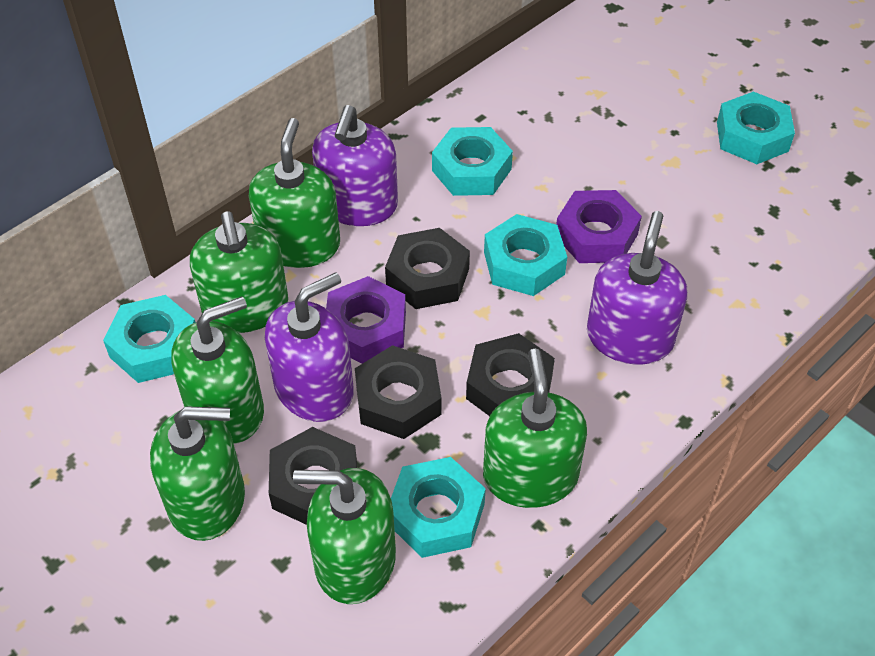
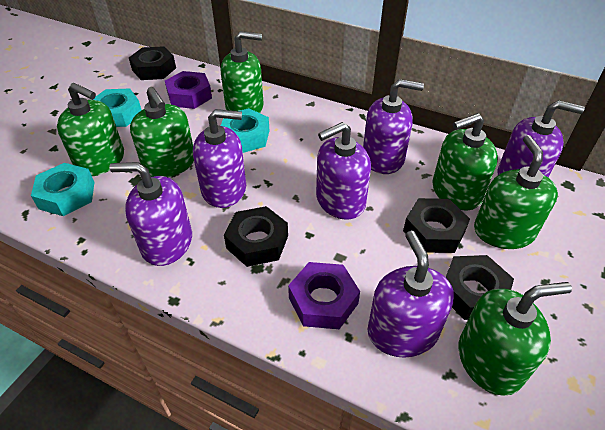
purple soap dispenser: [265,272,354,422] [312,105,398,226] [587,211,687,365] = 3 -> [109,162,192,266] [193,109,246,208] [316,122,371,220] [363,79,424,174] [367,231,454,358] [498,100,585,178] = 6
turquoise nut: [103,295,196,383] [391,457,486,558] [432,127,513,196] [484,214,567,296] [717,91,795,164] = 5 -> [31,163,95,216] [93,89,141,127] [221,108,270,153] = 3

